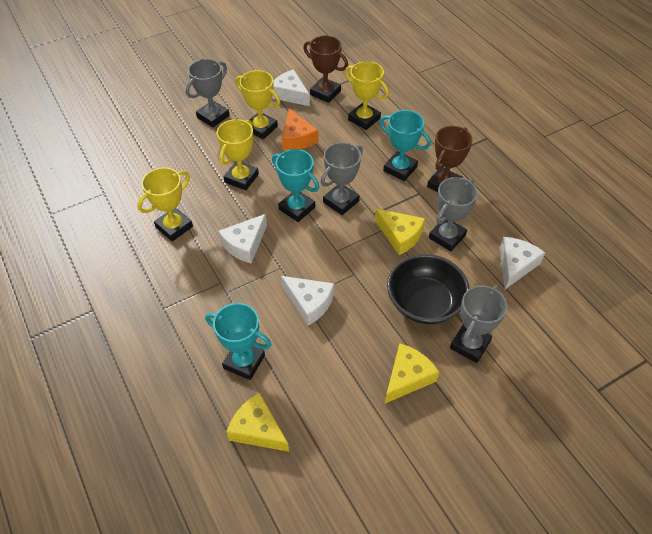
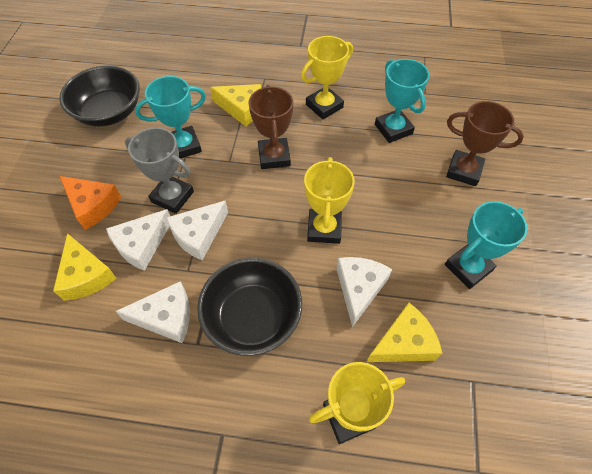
black bowl: [387,254,470,324] = 1 -> [59,65,140,127] [197,258,302,356] = 2
grey trophy: [186,59,230,127] [321,142,363,215] [429,177,478,251] [450,285,507,363] = 4 -> [125,127,194,214] = 1
yellow trophy: [137,167,193,241] [217,119,259,190] [236,70,280,139] [345,61,389,130] = 4 -> [301,36,353,119] [304,157,355,244] [309,362,405,444] = 3

